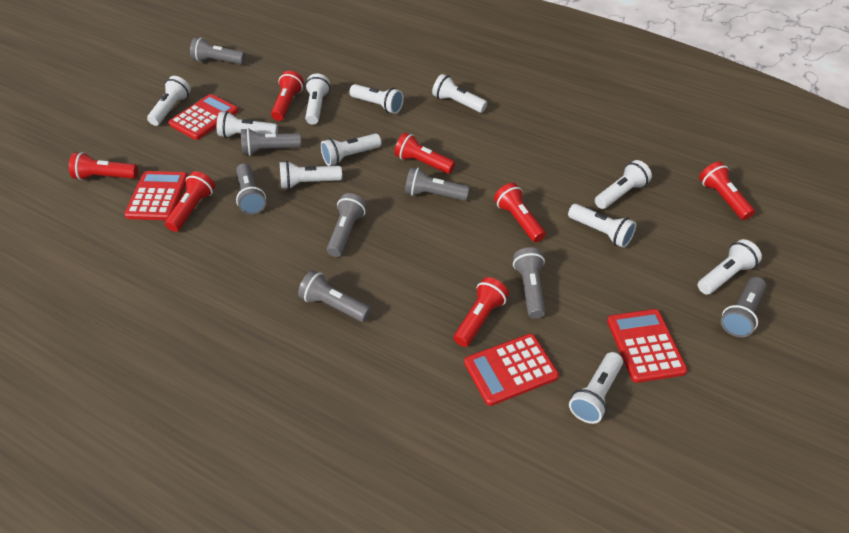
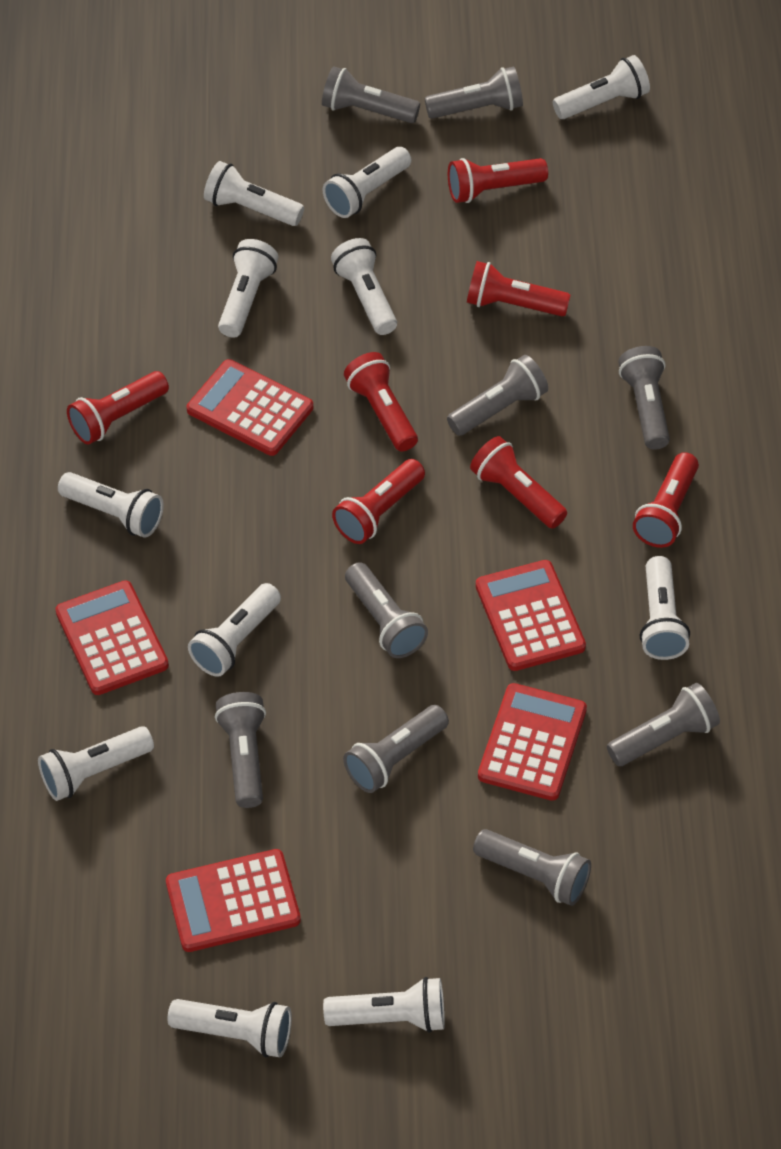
grey flashlight: [190,38,245,64] [236,163,266,215] [241,128,301,156] [298,270,371,322] [327,193,367,257] [405,167,470,201] [513,247,545,319] [721,277,766,337] = 8 -> [215,692,266,808] [322,66,420,123] [343,705,449,793] [345,562,428,658] [425,66,523,119] [447,355,548,436] [473,829,591,906] [607,683,720,766] [618,346,670,450] = 9
red calculator: [124,171,188,220] [169,94,238,140] [464,334,559,406] [607,309,688,383] = 4 -> [55,580,169,695] [166,849,301,952] [187,359,313,456] [476,560,586,671] [478,683,587,801] = 5

